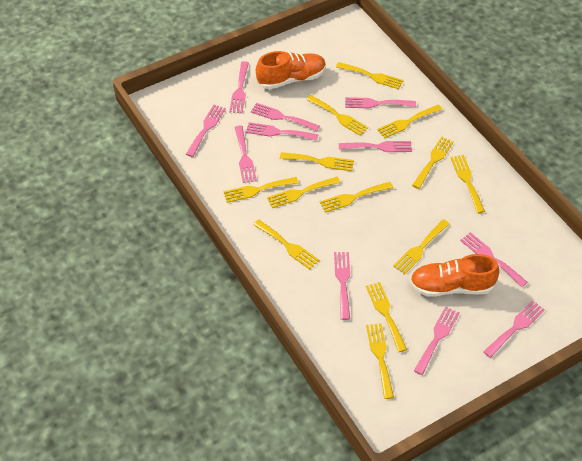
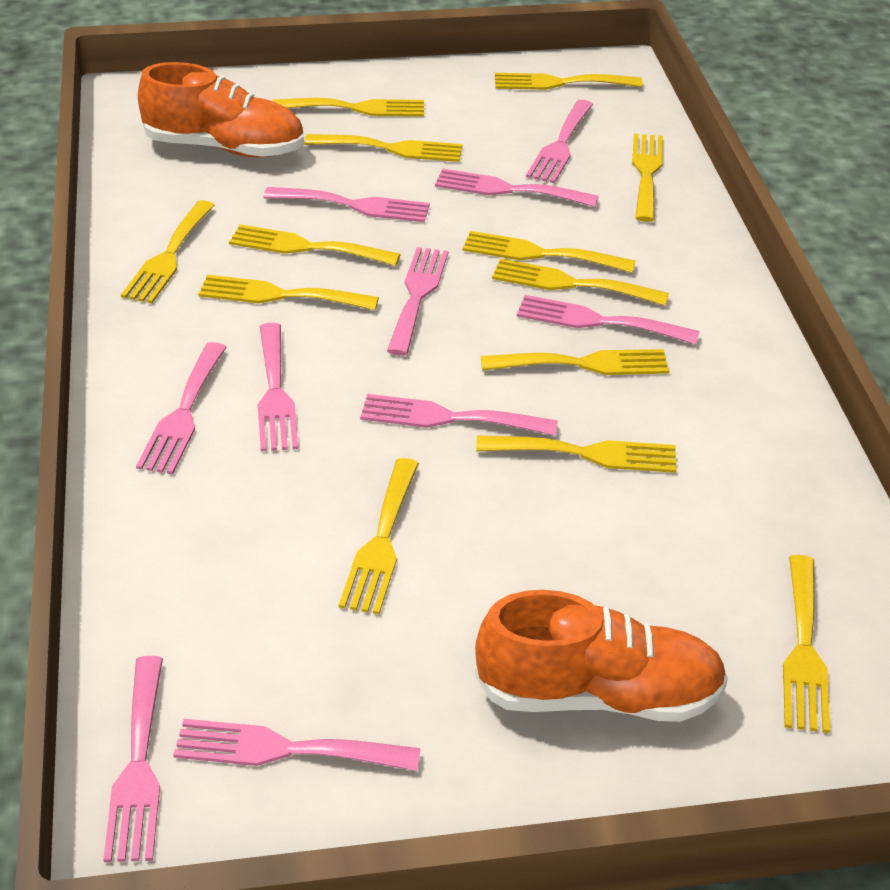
pink fork: [186,105,226,157] [229,61,249,113] [234,126,257,183] [246,122,319,140] [251,103,320,131] [334,252,350,320] [339,141,412,152] [345,97,416,108] [414,306,460,375] [460,232,527,287] [483,301,545,358] = 11 -> [103,656,163,862] [136,342,227,474] [174,719,421,771] [258,323,298,451] [263,187,430,222] [360,394,558,436] [387,247,448,356] [435,169,599,207] [517,295,700,344] [526,100,593,183] = 10

